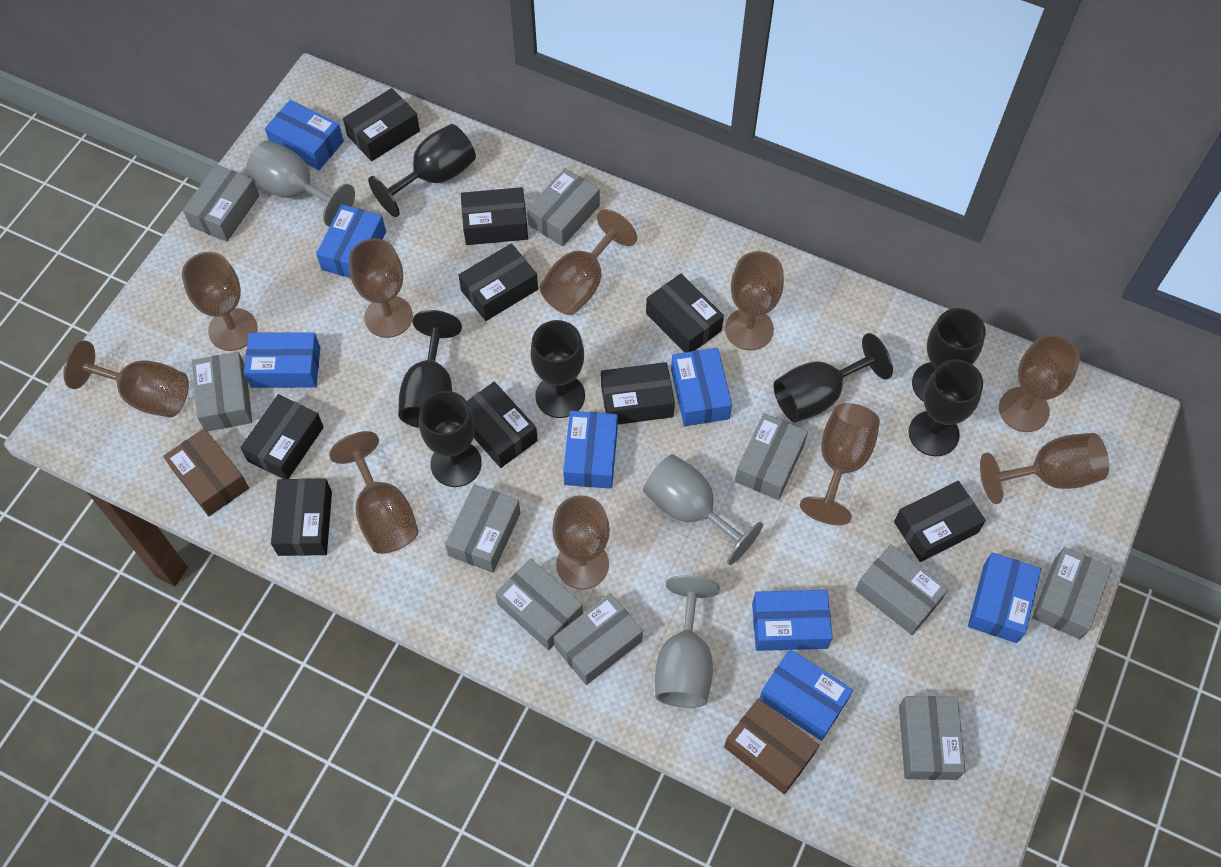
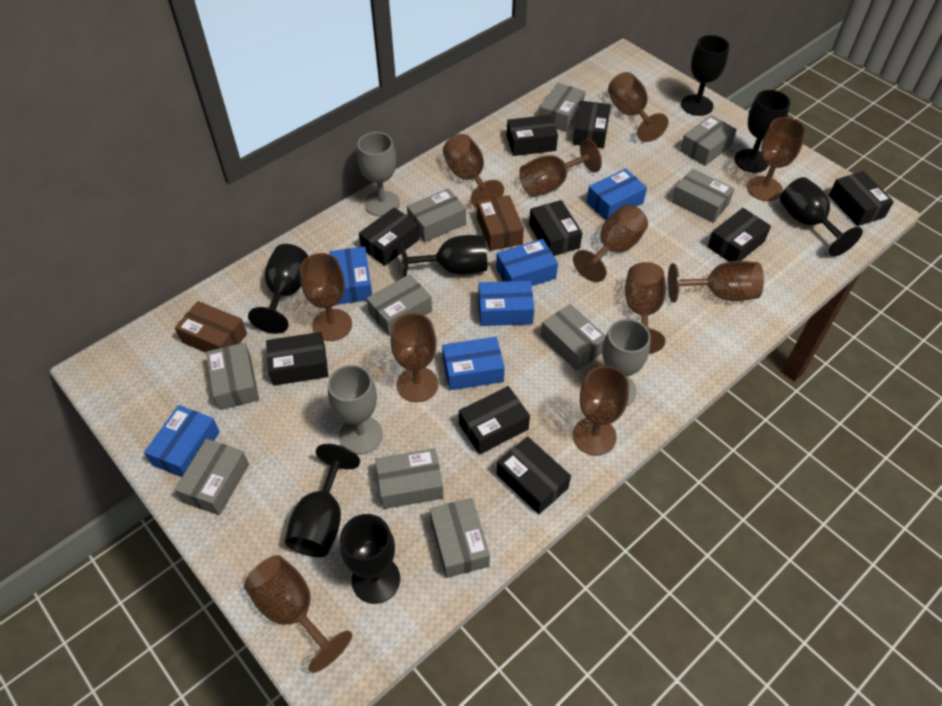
blue box: [244,332,320,388] [265,100,344,170] [316,204,386,278] [563,411,618,489] [671,348,732,426] [752,590,833,651] [759,649,853,741] [968,552,1041,643] = 8 -> [144,405,220,477] [329,247,372,305] [442,337,505,390] [478,281,534,326] [496,239,558,286] [586,168,647,220] = 6
brown goblet: [63,340,189,417] [182,252,258,351] [329,431,419,554] [349,238,413,338] [539,209,637,315] [552,495,610,589] [725,251,784,350] [800,403,880,525] [980,433,1109,504] [999,335,1080,432] = 10 -> [244,555,352,673] [300,253,352,341] [390,313,438,402] [443,134,504,208] [519,138,602,197] [573,204,648,282] [573,366,629,456] [608,72,668,142] [625,262,666,354] [667,261,764,303] [747,117,806,201] = 11

